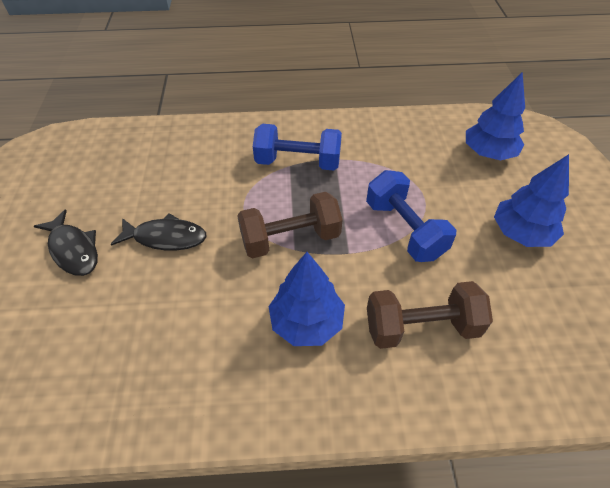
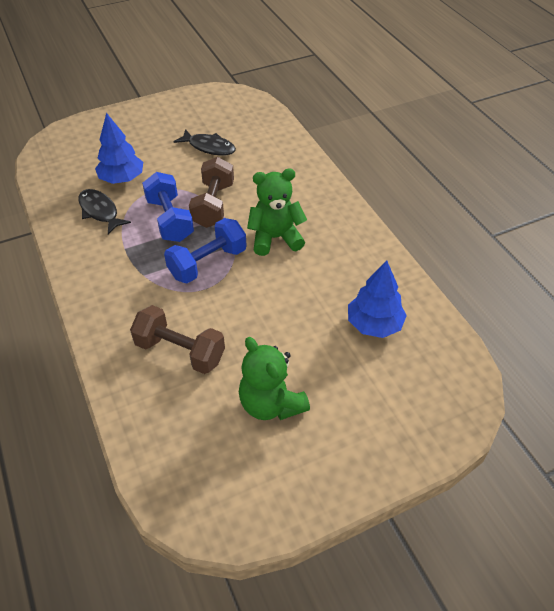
blue tree: [268,252,345,346] [466,72,525,161] [494,154,569,247] = 3 -> [95,113,143,184] [348,260,407,338] = 2
green teddy bear: none = 0 -> [239,337,310,420] [247,169,307,256] = 2

